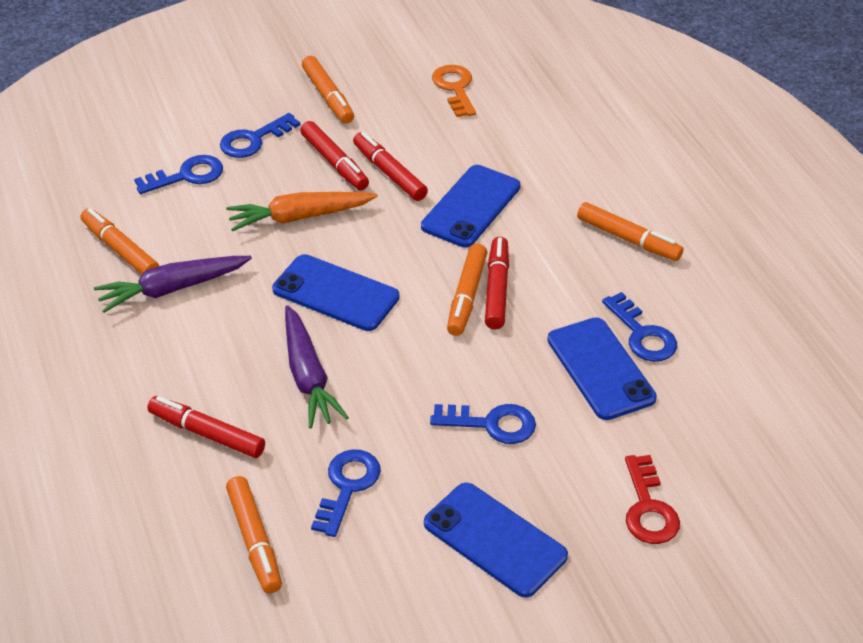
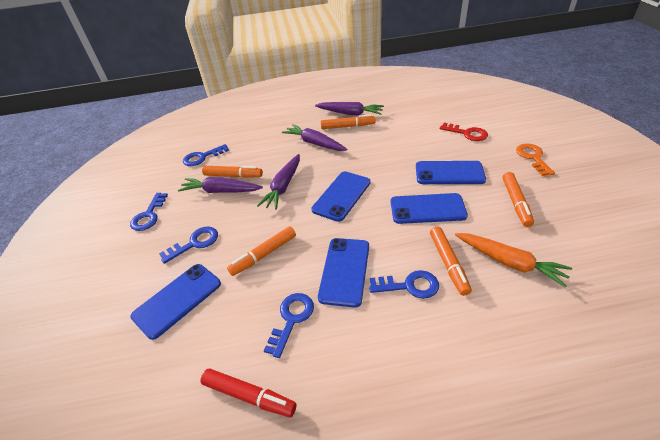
blue phone: [272,254,400,331] [421,165,520,248] [424,483,568,598] [547,317,657,420] = 4 -> [130,264,221,340] [311,172,370,222] [318,238,369,308] [391,193,468,224] [416,161,486,184] = 5
purple carrot: [94,256,252,313] [285,305,349,428] = 2 -> [178,177,263,193] [257,154,300,210] [282,124,347,151] [315,102,384,116] = 4
red marker: [147,396,265,458] [300,121,369,190] [353,132,428,201] [485,237,509,330] = 4 -> [200,368,297,417] = 1

